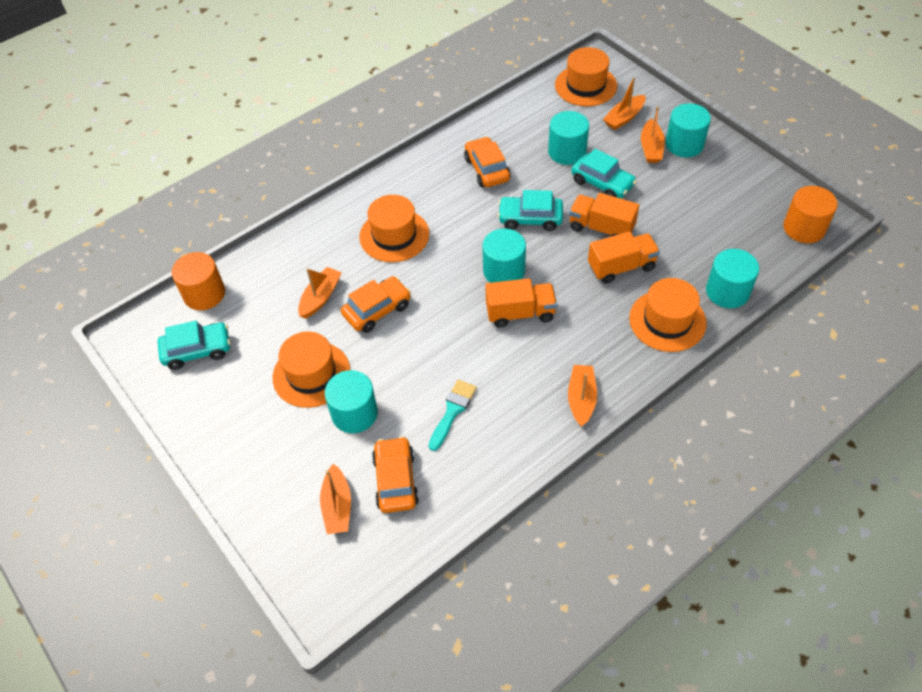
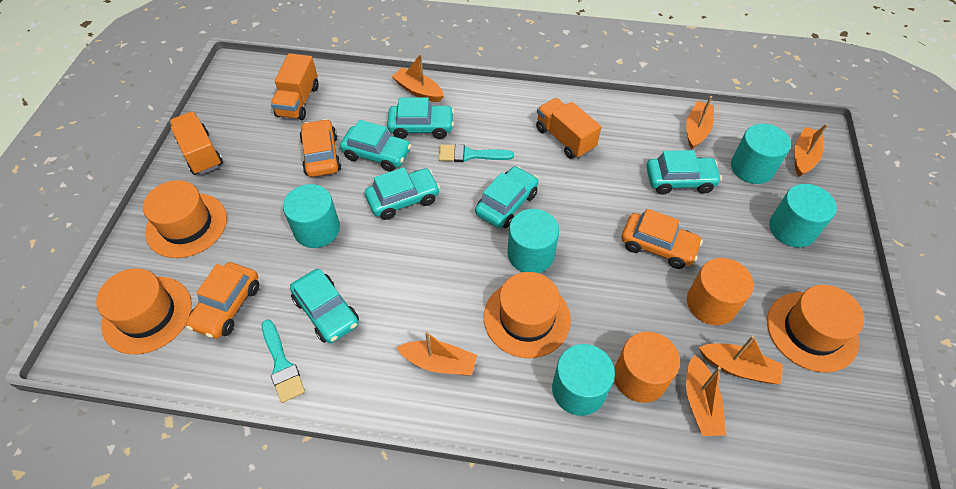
orange boat: [298,267,342,319] [320,464,351,534] [568,365,597,427] [603,77,646,130] [641,106,665,163] = 5 -> [392,54,444,102] [396,331,477,375] [686,96,714,149] [686,355,726,436] [699,335,783,384] [794,123,828,177] = 6
turquoise brush: [429,380,477,451] = 1 -> [262,319,305,403] [439,144,514,162] = 2
turquoise car: [158,321,230,370] [498,190,563,231] [571,148,637,198] = 3 -> [290,269,359,343] [340,120,412,172] [365,167,440,220] [387,97,454,139] [475,166,538,228] [646,150,722,194] = 6

